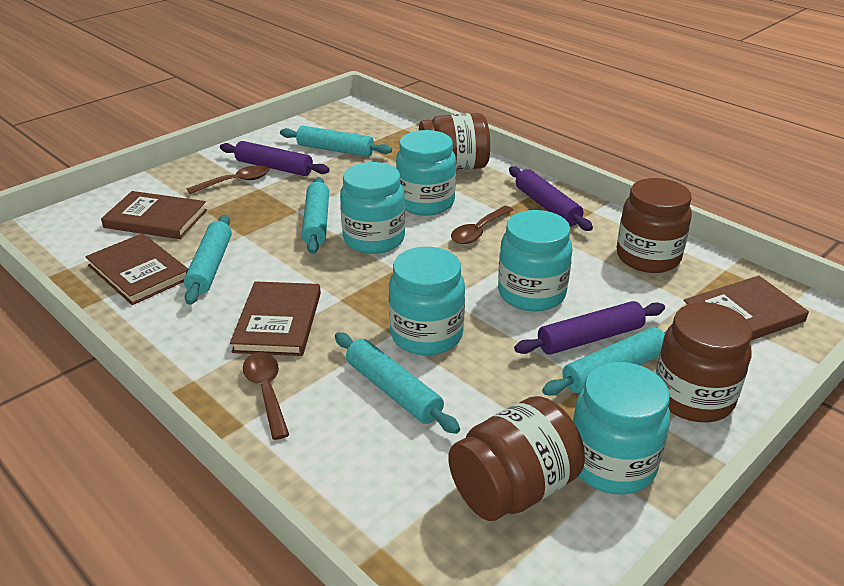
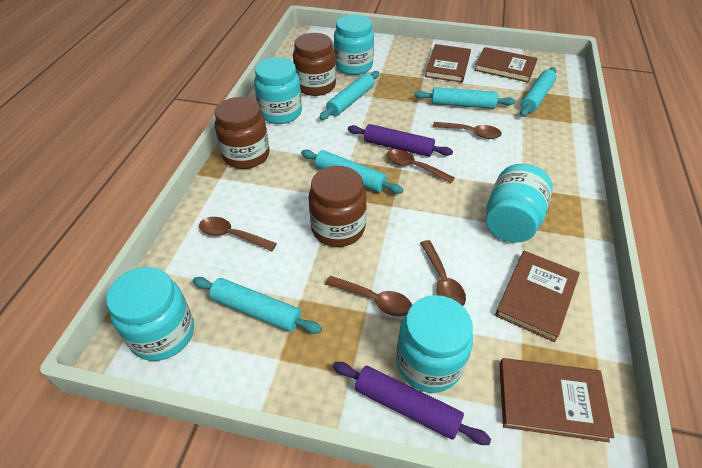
brown jar: [419,113,490,171] [448,396,585,521] [616,178,692,273] [656,302,752,422] = 4 -> [215,97,270,169] [293,33,336,96] [308,166,367,247] = 3
brown spoon: [186,165,270,194] [243,352,289,440] [451,206,513,244] = 3 -> [199,217,277,251] [325,276,412,317] [386,149,455,183] [420,240,466,306] [433,122,502,139] = 5
purple rolling pin: [220,141,330,176] [509,166,593,231] [514,301,665,355] = 3 -> [333,362,491,445] [348,124,453,157] = 2

